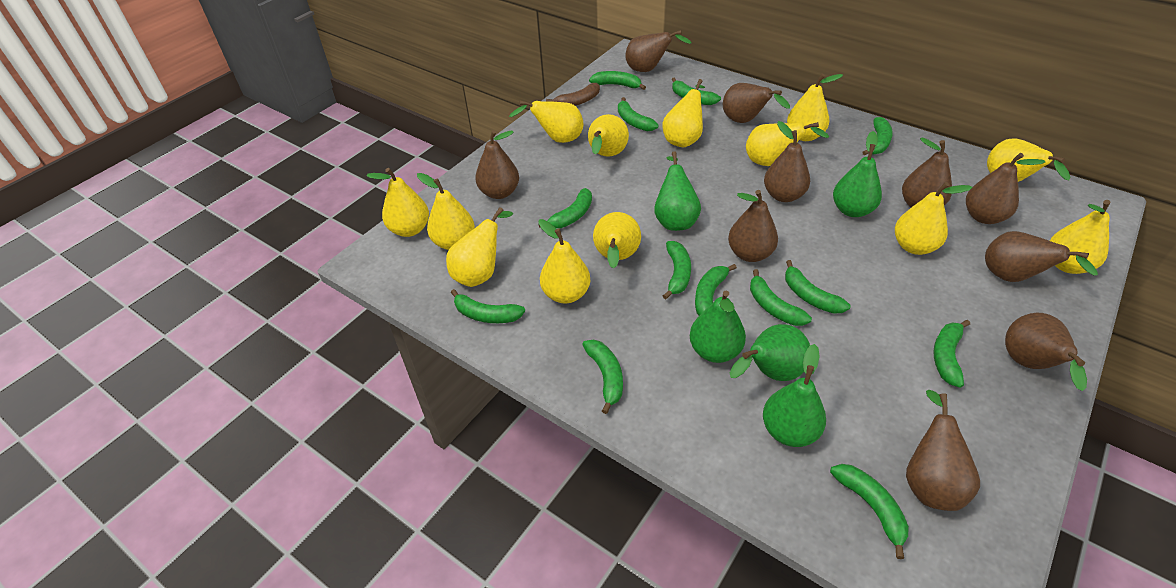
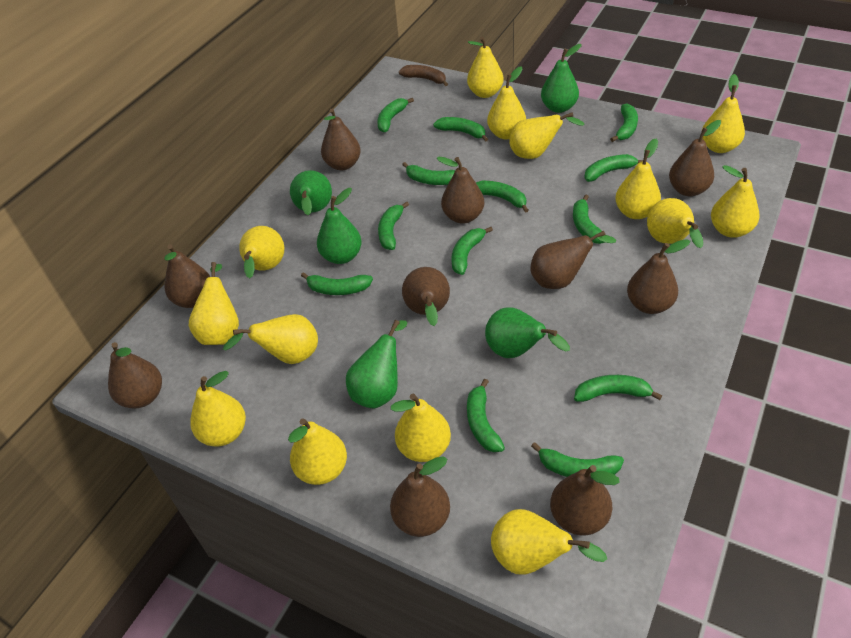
yellow pear: [366,168,429,237] [417,173,475,250] [446,207,513,287] [509,101,583,143] [538,219,591,303] [588,114,629,157] [593,212,641,269] [662,79,705,147] [746,122,829,166] [787,74,843,141] [895,182,972,255] [987,138,1070,182] [1050,200,1110,274] = 13 -> [189,262,239,345] [190,371,246,446] [223,314,318,364] [239,226,284,278] [288,418,347,485] [391,394,451,462] [467,37,504,98] [487,66,526,139] [491,509,607,574] [509,112,584,159] [615,139,661,219] [647,198,703,248] [702,74,745,153] [711,165,760,238] = 14

